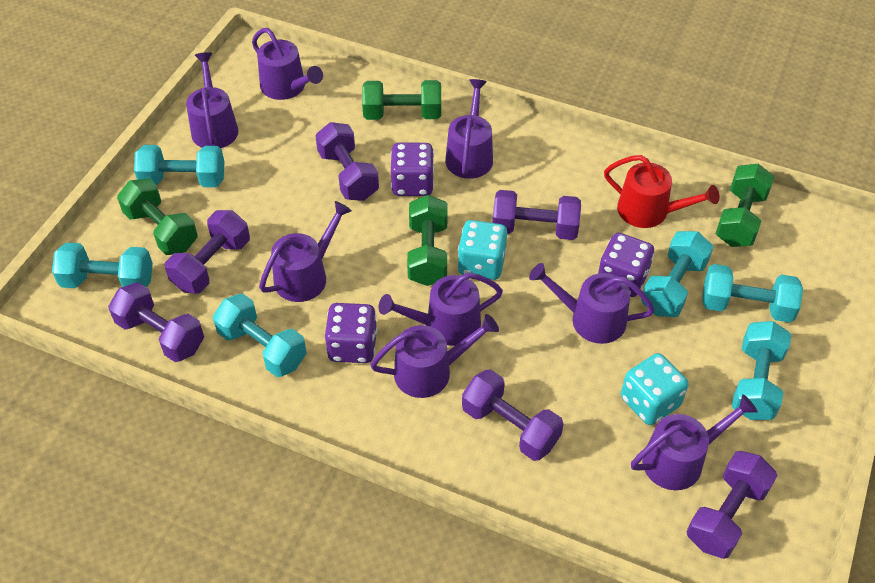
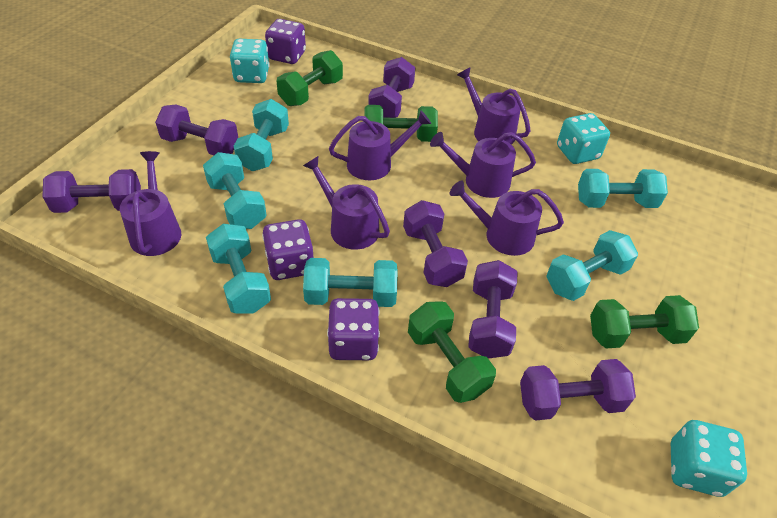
purple watering can: [186,52,238,148] [252,28,323,100] [259,201,352,302] [370,314,499,398] [379,273,503,346] [445,79,493,179] [529,263,655,344] [631,394,758,490] = 8 -> [120,151,181,256] [303,156,390,250] [329,111,431,180] [430,132,536,198] [450,181,564,256] [457,67,531,145] = 6
red watering can: [604,155,720,228] = 1 -> none = 0
turquoise dice: [457,220,507,280] [621,353,689,425] = 2 -> [230,39,270,83] [557,113,610,164] [671,420,747,497] = 3

